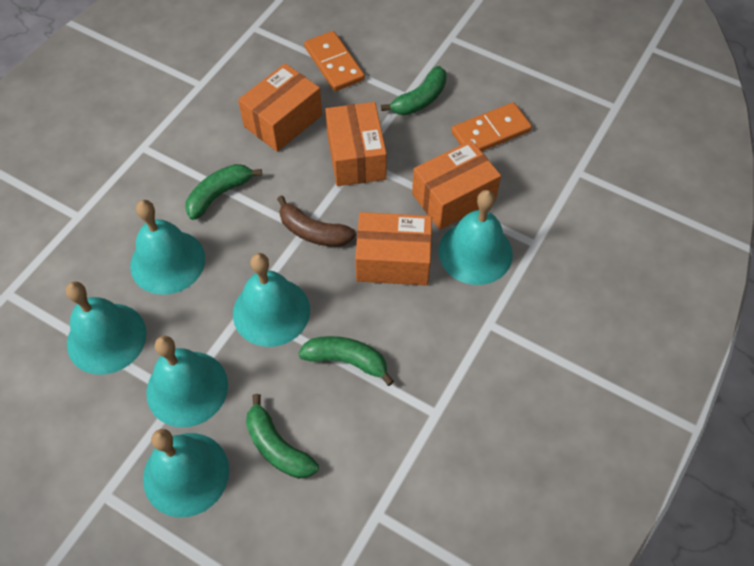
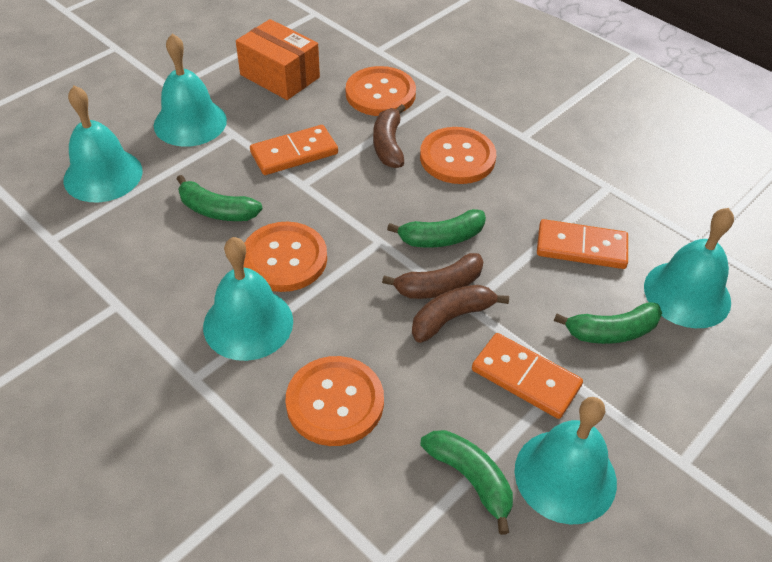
brown banana: [277,195,356,247] = 1 -> [373,104,406,168] [382,253,483,299] [412,285,509,343] = 3
orange box: [238,63,322,152] [325,102,387,186] [355,212,432,286] [412,140,501,230] = 4 -> [236,19,320,100] = 1
orange button: none = 0 -> [244,222,327,292] [286,356,384,446] [346,66,416,116] [420,127,496,184] = 4
orange domino: [304,31,365,91] [451,102,532,152] = 2 -> [250,125,338,175] [472,333,583,419] [537,219,628,269] = 3
turquoise bell: [66,281,147,375] [130,200,205,295] [143,429,229,517] [146,336,228,427] [233,253,310,347] [438,190,513,285] = 6 -> [63,86,143,202] [154,33,227,147] [203,237,293,361] [514,397,617,525] [644,208,734,328] = 5

